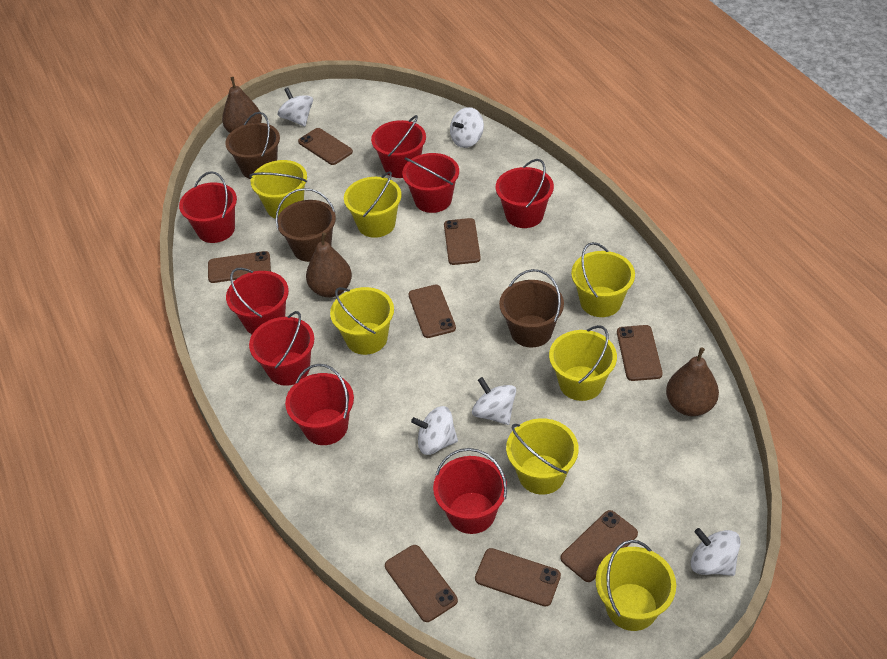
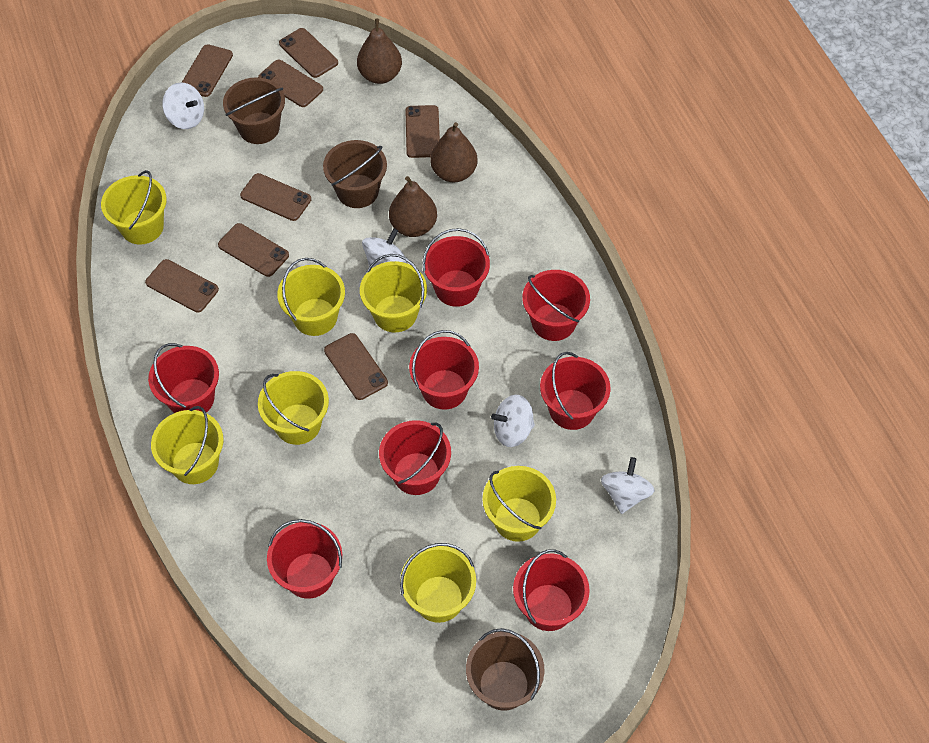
white spinning top: [278,88,313,126] [411,406,458,455] [450,107,484,148] [472,377,516,425] [691,528,741,576] = 5 -> [162,82,204,129] [362,228,407,268] [491,395,535,447] [601,457,655,514] = 4

